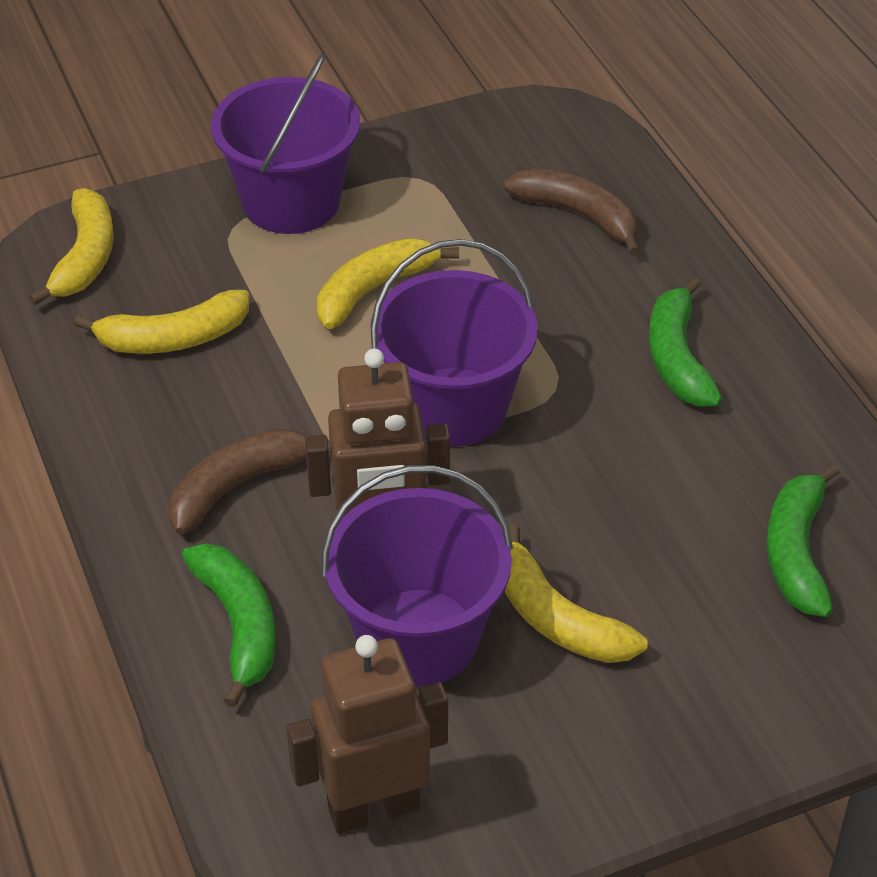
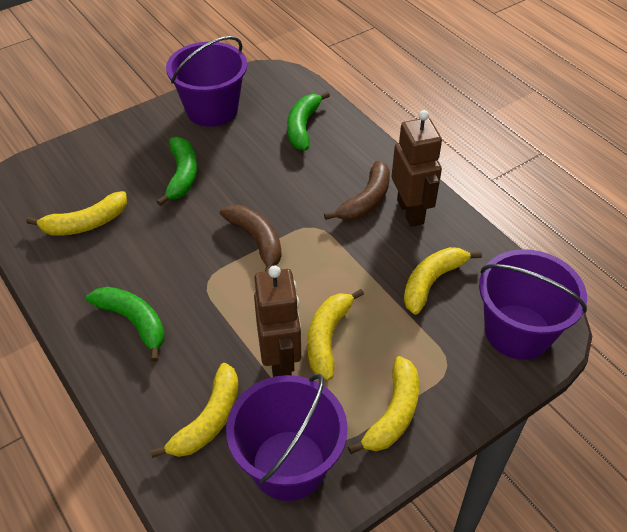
yellow banana: [29,188,114,305] [74,290,249,354] [317,238,459,329] [505,525,647,663] = 4 -> [26,191,127,236] [150,363,238,458] [307,289,364,380] [348,356,419,454] [404,247,482,315] = 5

